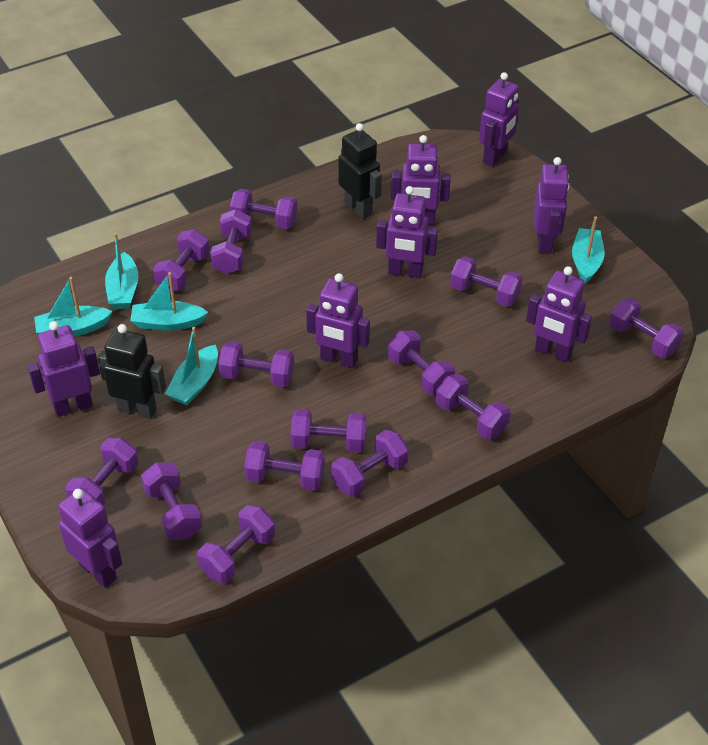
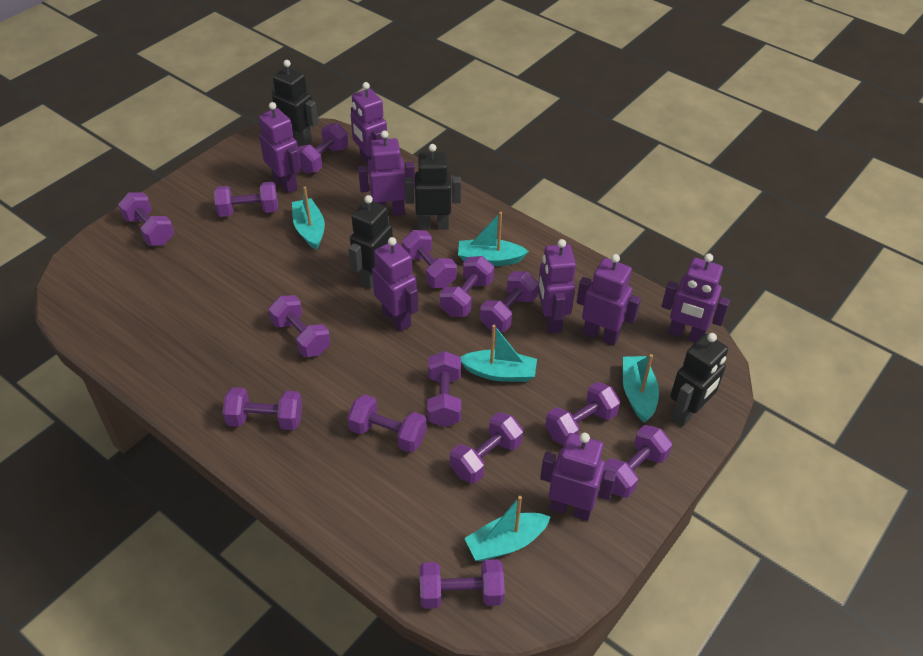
black robot: [98,324,166,419] [339,123,382,219] = 2 -> [271,60,318,146] [349,195,393,289] [405,144,461,230] [670,333,728,426] = 4

